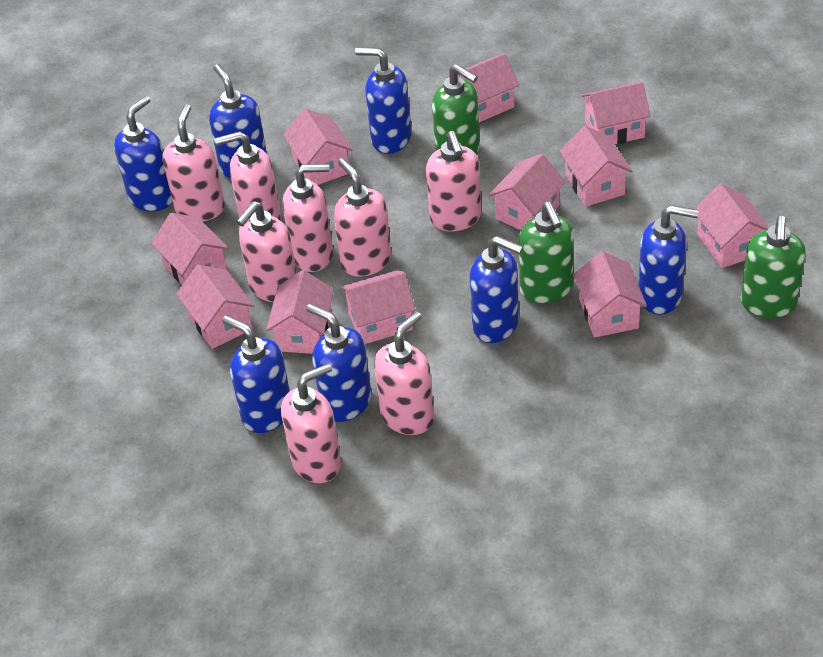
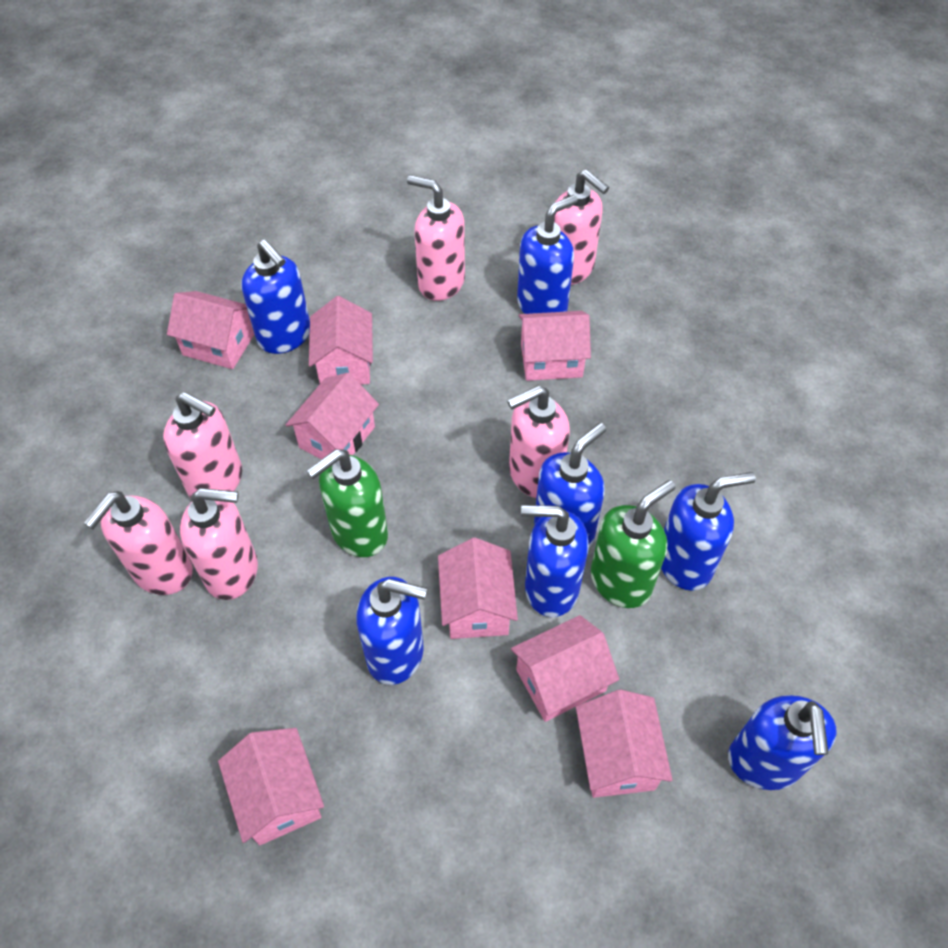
green soap dispenser: [432,64,480,155] [518,202,574,304] [741,216,806,318] = 3 -> [307,449,388,557] [591,480,676,608] = 2
pink house: [151,213,229,285] [176,264,254,349] [266,270,334,354] [283,109,353,185] [341,270,416,344] [447,53,519,122] [489,154,566,230] [559,126,632,207] [573,251,647,338] [581,82,651,144] [694,184,769,268] = 11 -> [167,291,254,369] [218,728,324,845] [286,373,379,459] [309,296,373,385] [438,538,518,639] [511,615,619,722] [518,311,591,381] [576,690,673,798] = 8
pink soap dispenser: [162,104,225,221] [215,131,281,220] [237,201,297,302] [281,363,341,483] [283,164,333,272] [334,158,391,277] [374,312,434,435] [426,131,481,232] = 8 -> [84,491,193,595] [163,392,242,498] [180,488,258,600] [407,175,465,301] [507,385,570,498] [554,170,609,285] = 6

